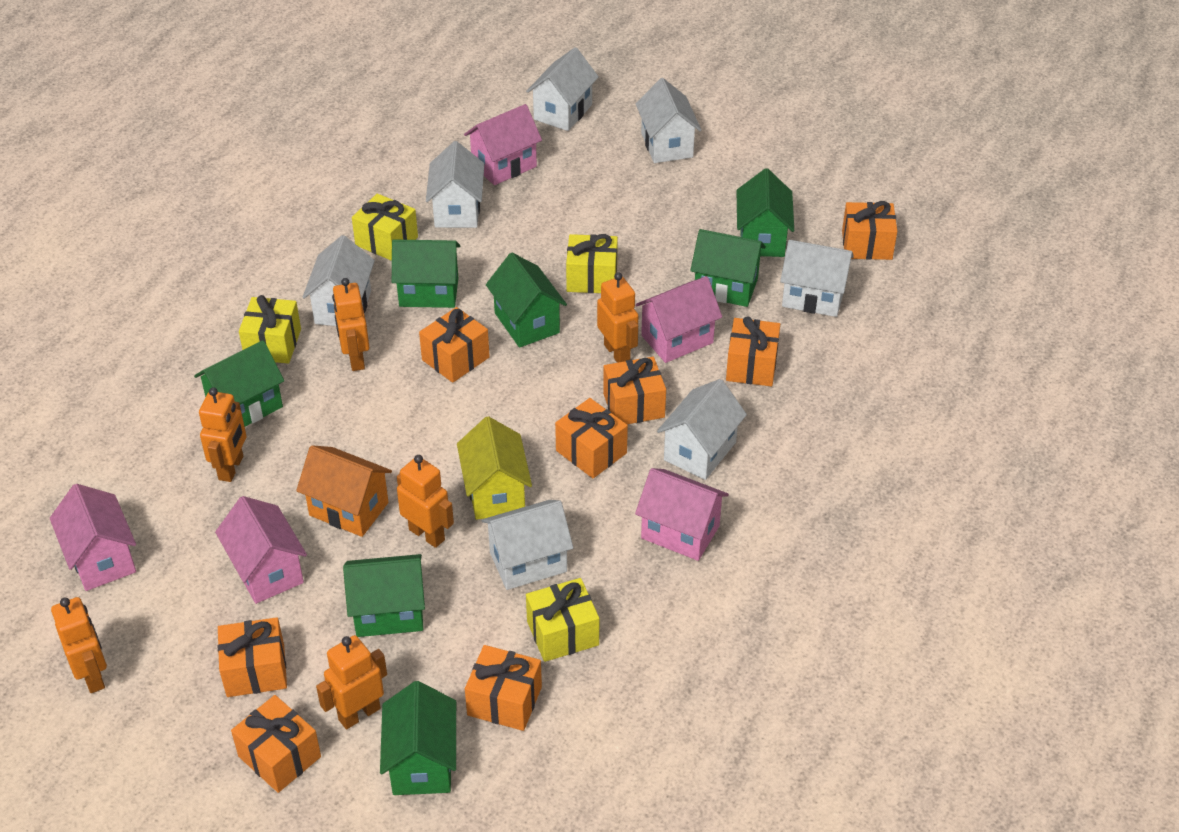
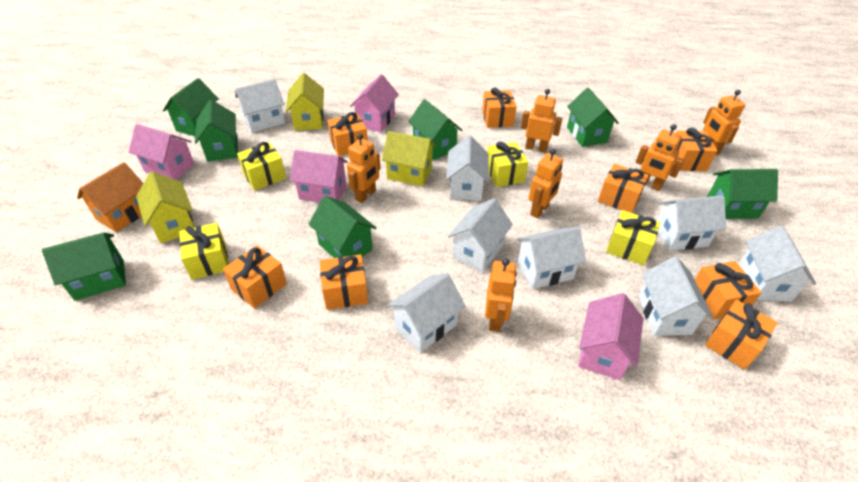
pink house: [50,484,136,591] [215,496,307,604] [464,104,542,185] [635,468,729,561] [636,276,722,363] = 5 -> [129,124,194,180] [290,150,348,203] [350,74,399,132] [578,293,644,380] = 4
white house: [303,235,375,326] [426,141,484,228] [482,500,573,590] [526,47,599,131] [636,78,701,163] [657,379,747,480] [780,240,854,317] = 7 -> [235,79,285,132] [387,273,465,353] [446,135,489,201] [448,198,513,272] [517,226,586,289] [638,256,713,336] [657,195,726,251] [739,226,816,302] = 8
yellow house: [457,416,532,520] = 1 -> [136,171,195,243] [286,73,324,130] [382,131,436,186] = 3

